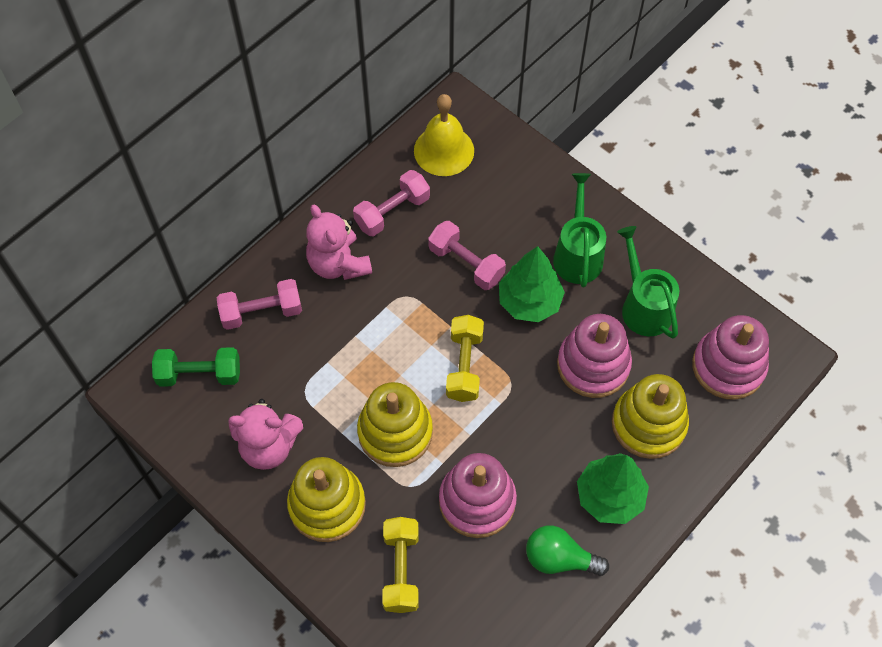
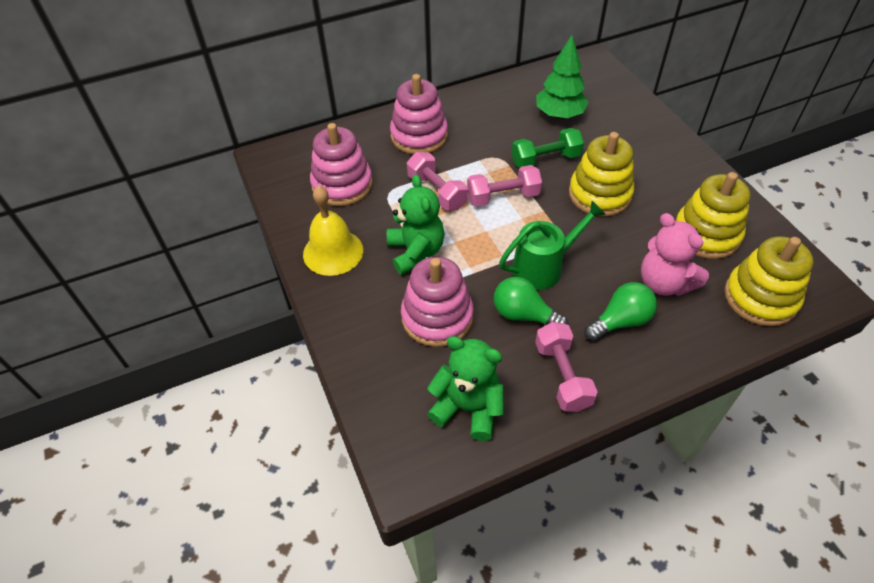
green light bulb: [526,525,609,576] = 1 -> [494,277,568,325] [584,282,657,341] = 2
green teddy bear: none = 0 -> [387,174,445,275] [427,336,504,441] = 2
green tree: [499,246,565,322] [577,453,649,524] = 2 -> [536,35,589,119] = 1
green watering can: [553,173,606,287] [617,226,679,339] = 2 -> [499,201,605,290] = 1
pink teddy bear: [229,399,303,470] [306,204,372,280] = 2 -> [641,213,709,296] = 1
yellow dumbbell: [382,517,419,613] [446,315,484,402] = 2 -> none = 0

